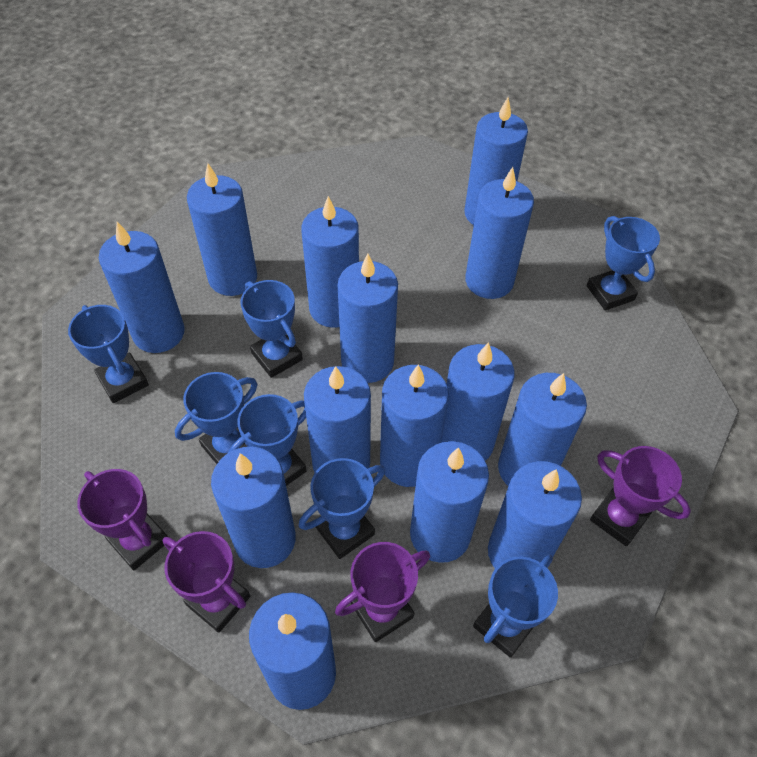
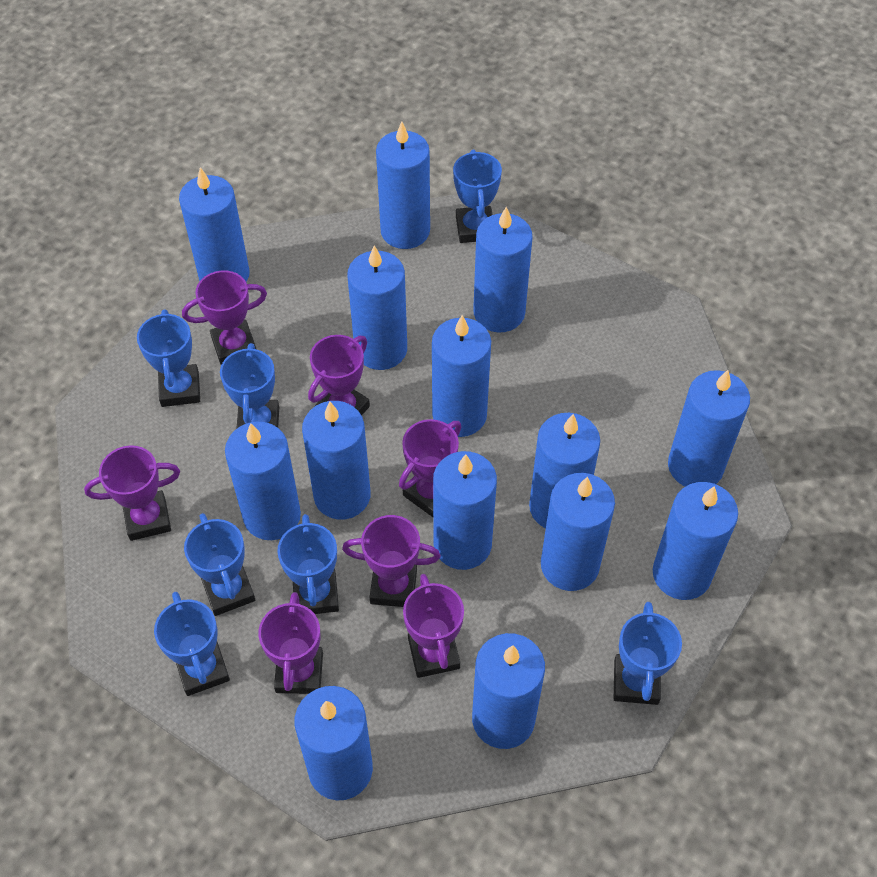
purple trophy: [77,469,168,570] [163,531,250,633] [335,542,430,642] [590,446,691,546] = 4 -> [84,445,180,541] [182,271,267,365] [258,592,323,694] [308,335,370,415] [342,515,441,607] [399,419,461,517] [403,574,464,678] = 7

